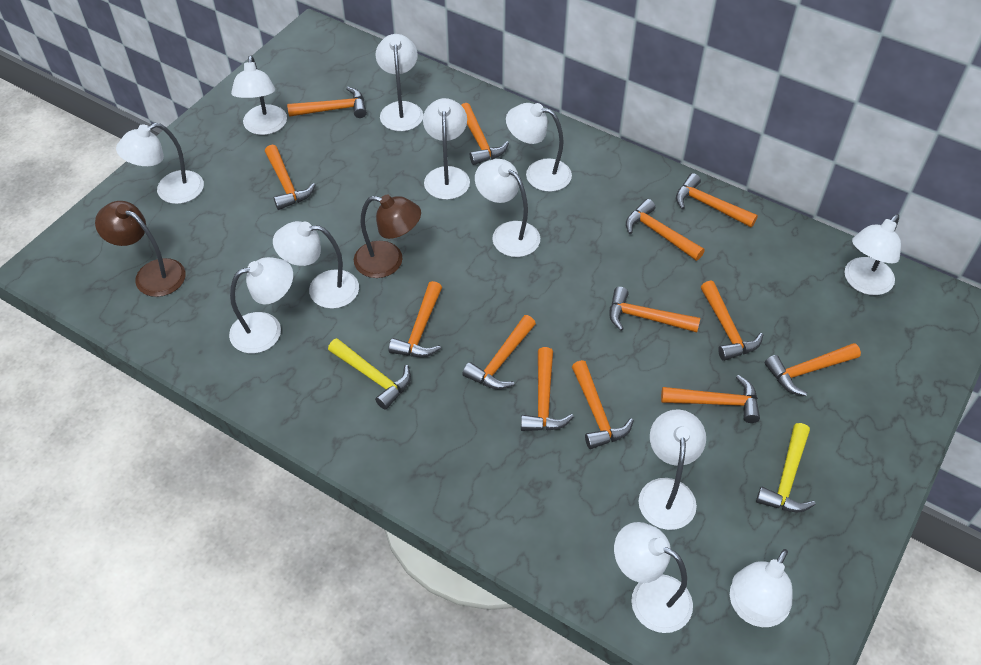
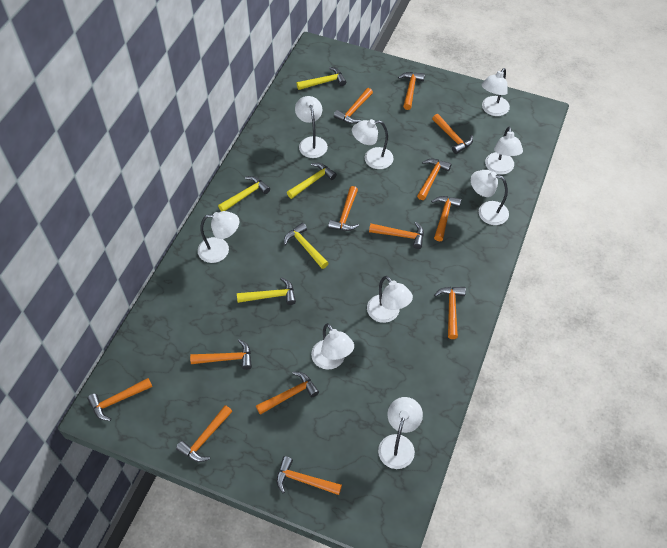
brown lamp: [95,201,186,297] [354,194,421,278] = 2 -> none = 0
white lamp: [116,123,204,204] [229,257,293,353] [231,56,287,135] [273,221,359,309] [376,34,423,131] [423,98,470,200] [475,159,540,257] [506,103,572,192] [614,522,693,633] [639,410,706,530] [730,549,793,627] [844,214,901,295] = 12 -> [198,211,239,263] [295,96,328,158] [311,323,354,370] [352,119,394,169] [367,276,413,323] [378,397,423,469] [471,170,509,225] [482,68,510,116] [485,126,523,175] = 9
yellow hammer: [328,338,411,410] [756,423,815,512] = 2 -> [218,176,270,211] [237,277,296,305] [284,223,329,269] [287,163,337,199] [297,67,346,90] = 5

